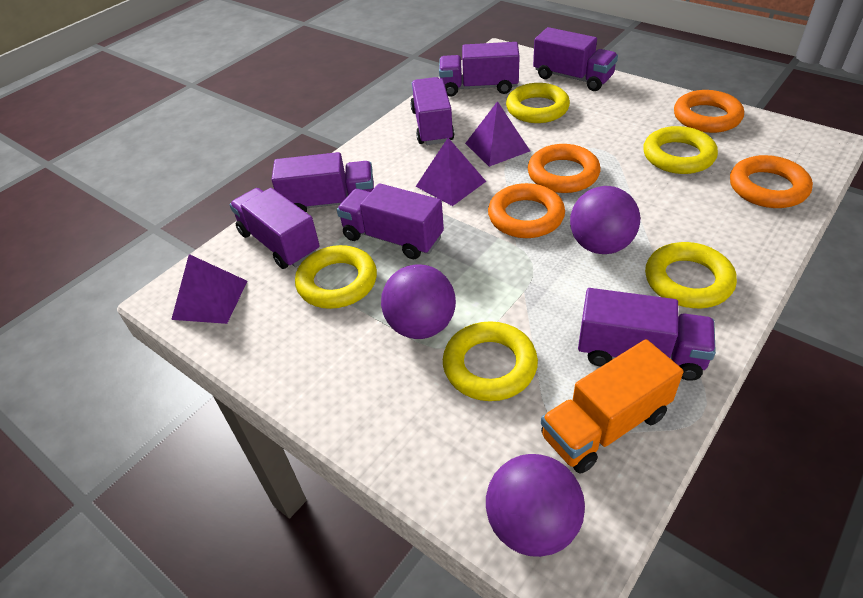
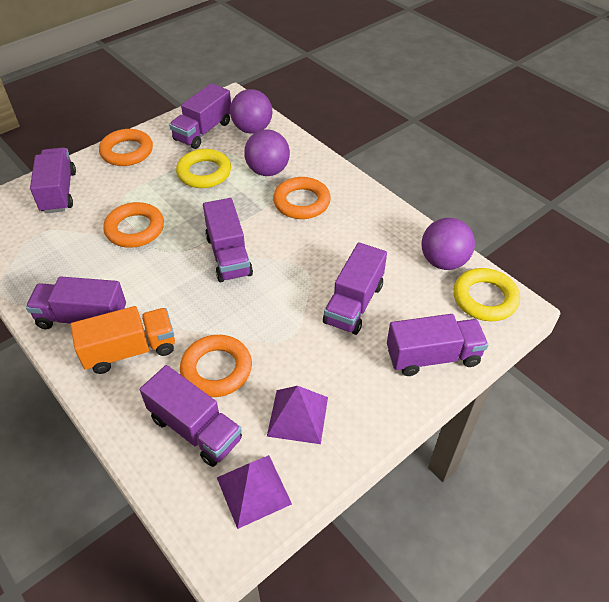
purple pyramid: [171,254,247,324] [416,138,486,206] [465,101,530,167] = 3 -> [217,455,292,529] [267,386,328,444] = 2
yellow ring: [295,245,377,309] [443,321,538,401] [506,83,570,123] [643,126,718,174] [645,242,737,308] = 5 -> [176,149,231,188] [453,268,520,321] = 2

